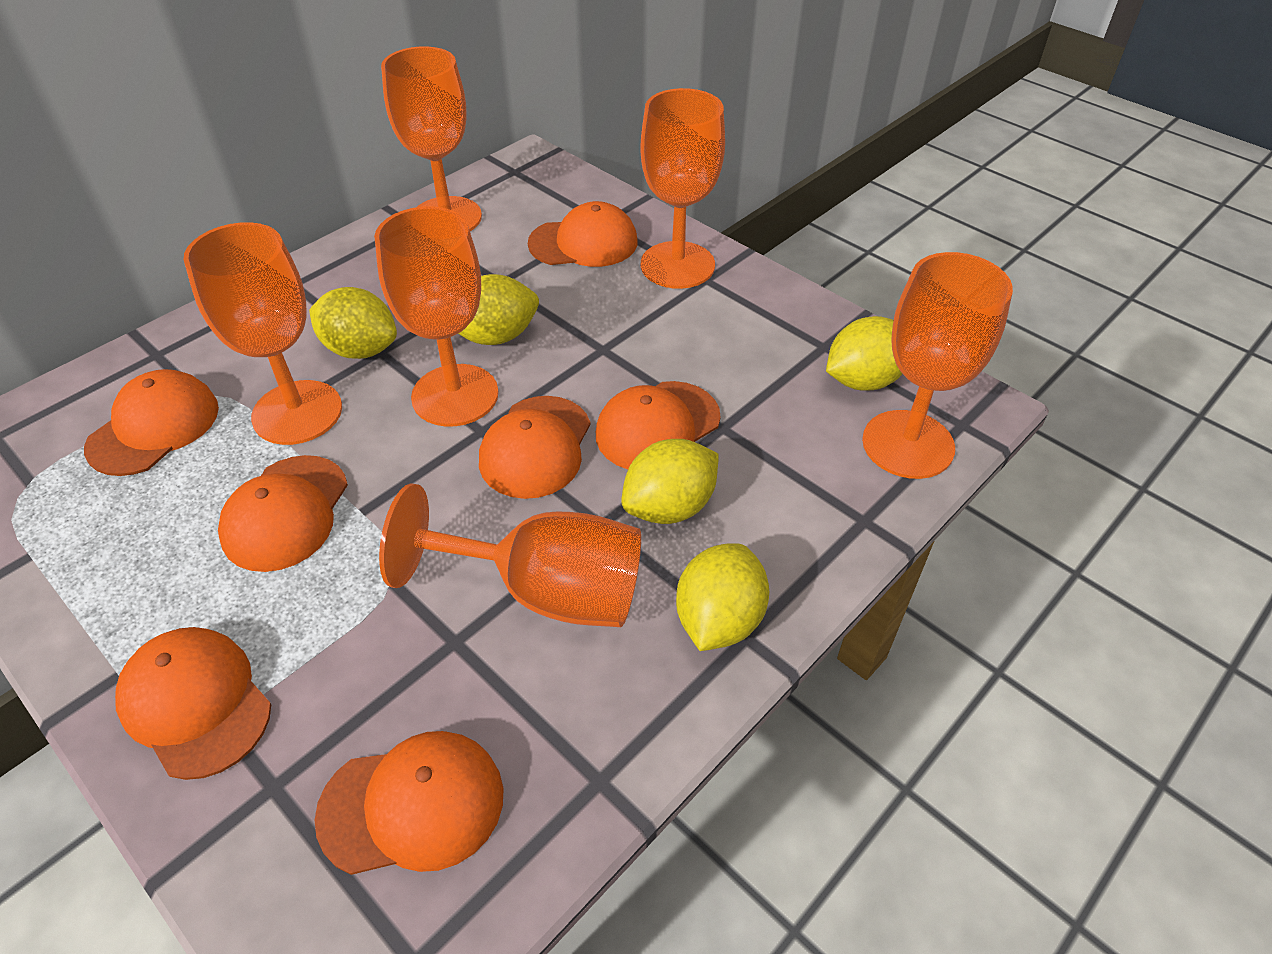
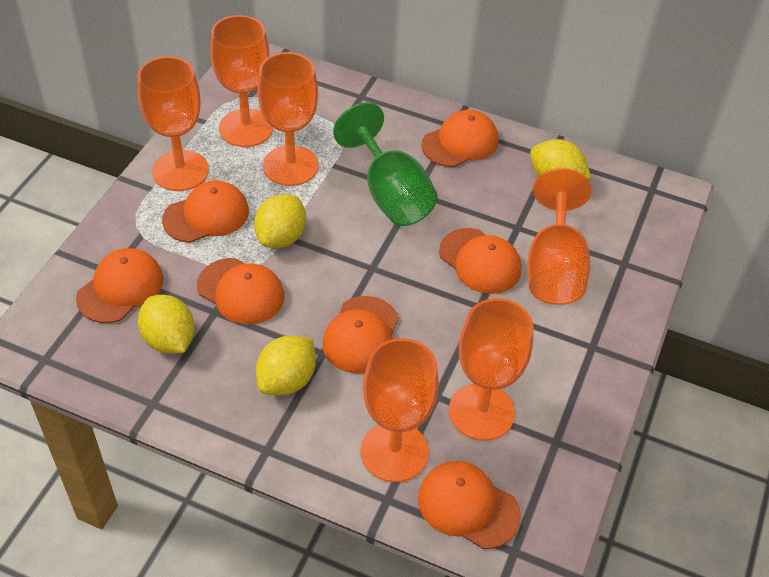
green goblet: none = 0 -> [333,102,438,226] = 1
yellow lemon: [309,287,397,359] [458,274,539,345] [622,439,719,524] [676,543,769,651] [826,316,902,390] = 5 -> [138,295,195,354] [254,194,306,248] [256,336,316,395] [530,139,591,180] = 4

